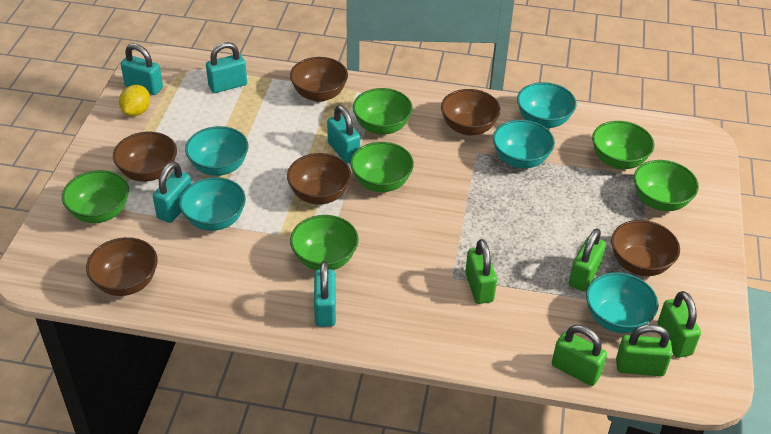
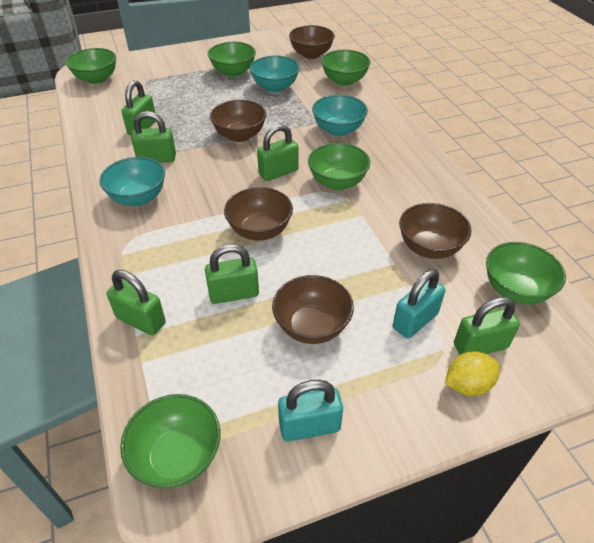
brown bowl: [86,237,158,296] [113,132,177,182] [287,153,351,205] [290,57,348,102] [441,89,501,136] [611,220,680,276] = 6 -> [210,100,266,142] [224,187,293,241] [272,275,354,344] [289,25,335,59] [399,203,471,259] = 5
green padlock: [465,239,497,304] [552,325,607,386] [569,229,606,291] [616,324,673,376] [657,291,701,358] = 5 -> [107,270,166,336] [121,80,155,136] [131,111,176,162] [205,244,259,304] [257,124,299,181] [454,297,520,355] = 6
turquoise bowl: [179,177,246,231] [185,126,248,176] [493,120,555,168] [517,82,576,128] [586,272,658,333] = 5 -> [99,157,165,206] [250,56,300,93] [312,95,368,136] = 3
turquoise padlock: [121,43,163,95] [153,162,191,223] [206,42,247,93] [314,261,336,327] [327,105,360,164] = 5 -> [278,380,343,442] [393,269,445,339] = 2

